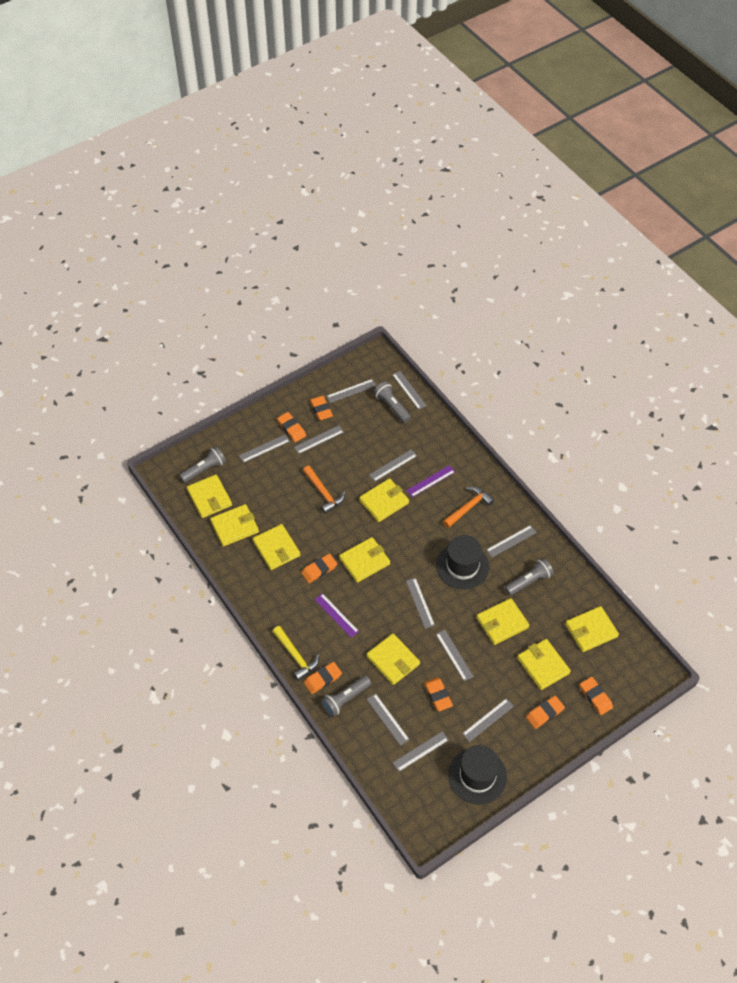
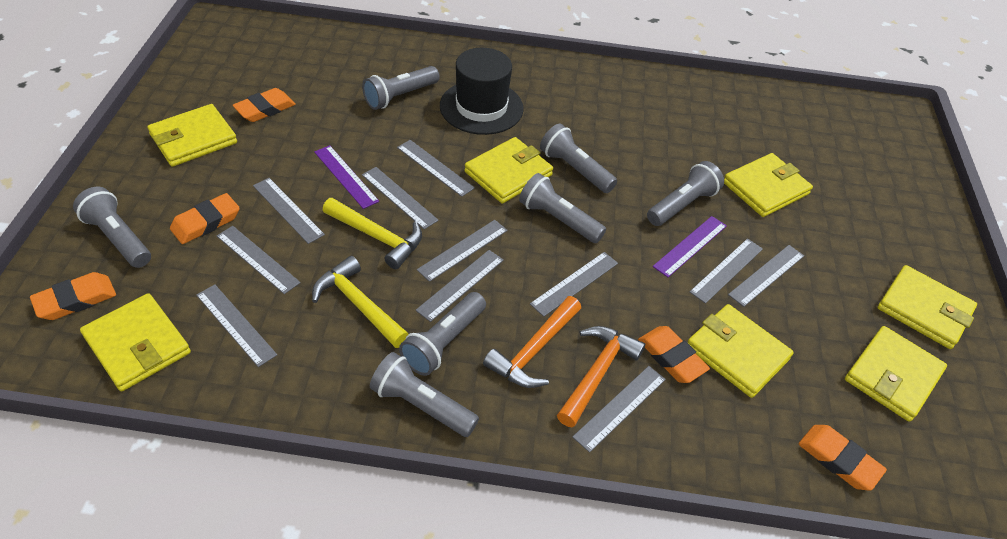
black hat: [436,535,489,589] [448,745,507,805] = 2 -> [440,48,524,135] = 1
grey flashlight: [179,446,226,483] [321,676,371,717] [374,382,411,423] [505,558,554,596] = 4 -> [73,187,151,268] [362,66,440,110] [370,352,479,437] [399,292,486,376] [519,173,606,243] [540,124,617,193] [647,161,724,226] = 7
orange eraser: [277,412,306,442] [301,554,337,583] [304,662,342,694] [310,396,333,420] [424,677,453,711] [526,696,565,729] [580,677,613,715] = 7 -> [30,272,116,320] [170,193,240,244] [233,88,296,122] [638,326,710,383] [798,425,887,491] = 5
yellow hammer: [272,626,319,681] = 1 -> [312,256,408,348] [323,198,422,269] = 2
yellow wallet: [187,474,232,518] [210,504,259,546] [253,524,300,570] [339,537,390,583] [359,478,409,522] [367,633,420,685] [476,598,529,645] [517,639,571,690] [565,606,619,652] = 9 -> [80,293,191,391] [147,104,237,167] [464,137,553,203] [688,304,794,398] [724,153,813,217] [845,326,947,422] [877,265,977,349] = 7

